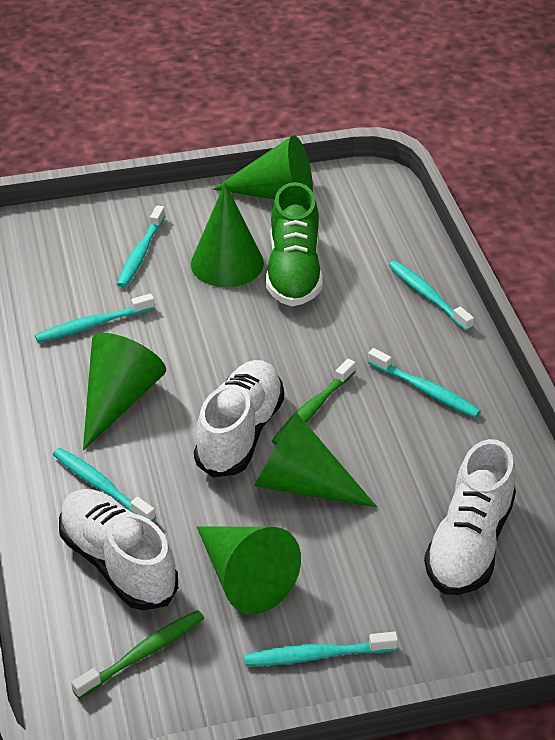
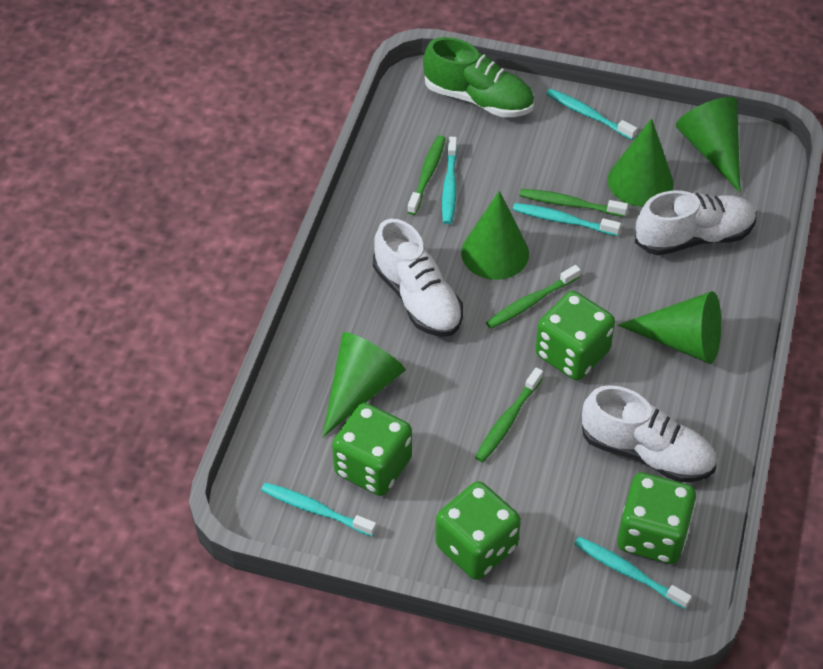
green dice: none = 0 -> [332,403,412,496] [435,481,521,580] [535,291,615,380] [617,473,696,564] = 4
green toothbrush: [71,610,204,699] [272,359,356,445] = 2 -> [407,135,446,215] [475,367,543,462] [486,265,581,329] [519,189,628,217] = 4
turquoise toothbrush: [35,293,155,343] [53,448,156,522] [117,205,165,288] [244,632,398,666] [368,348,481,418] [389,261,474,331] = 6 -> [261,482,376,537] [442,137,458,224] [513,203,621,236] [546,89,637,140] [574,537,692,609] = 5

